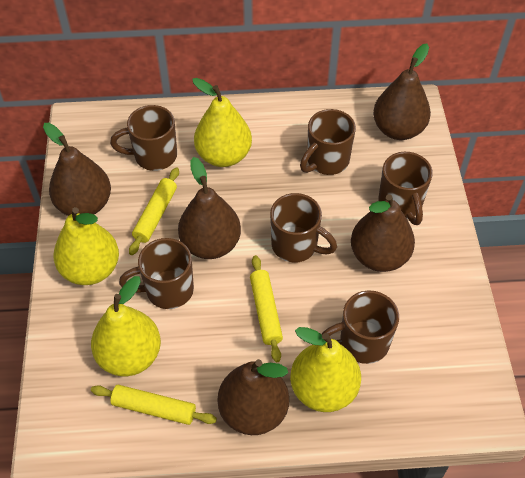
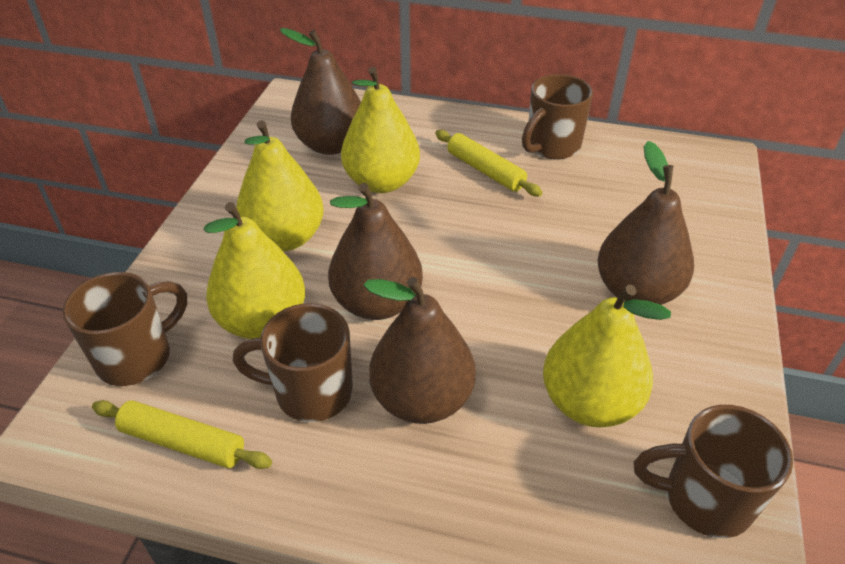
brown mug: [110,105,177,171] [119,238,194,309] [270,193,337,263] [300,109,356,175] [321,290,399,364] [378,152,433,225] = 6 -> [63,272,187,386] [233,303,353,422] [522,74,593,159] [634,405,793,538] = 4
brown pear: [43,123,111,216] [178,157,241,259] [218,359,289,435] [351,194,415,272] [373,44,431,140] = 5 -> [280,28,361,155] [328,183,423,320] [363,277,476,424] [597,141,694,305] = 4
yellow rolling pin: [91,385,217,425] [129,167,179,255] [250,255,283,362] = 3 -> [92,400,272,469] [435,130,543,197] = 2

